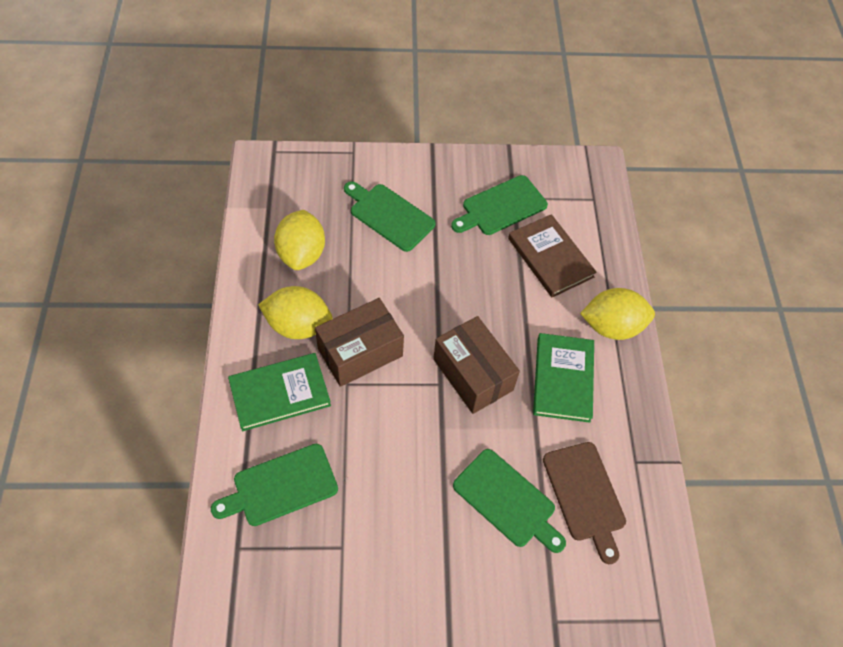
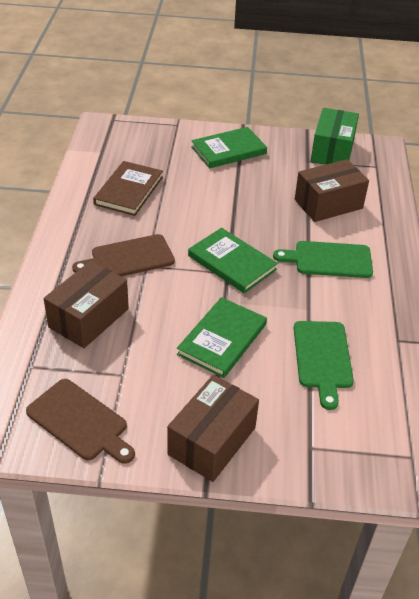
brown box: [315,298,404,387] [433,316,520,414] = 2 -> [44,261,129,348] [167,375,259,482] [295,159,369,222] = 3
brown cutting board: [543,442,626,564] = 1 -> [26,379,135,464] [72,234,175,277] = 2
green book: [228,353,331,431] [533,333,594,423] = 2 -> [177,297,267,378] [188,228,278,293] [191,127,267,169] = 3
green box: none = 0 -> [311,108,359,165] = 1
green cutting board: [211,444,338,526] [344,181,436,252] [451,175,548,235] [453,449,566,553] = 4 -> [273,241,373,278] [294,321,354,410] = 2
yellow lemon: [258,286,333,339] [274,210,325,270] [580,288,655,340] = 3 -> none = 0

